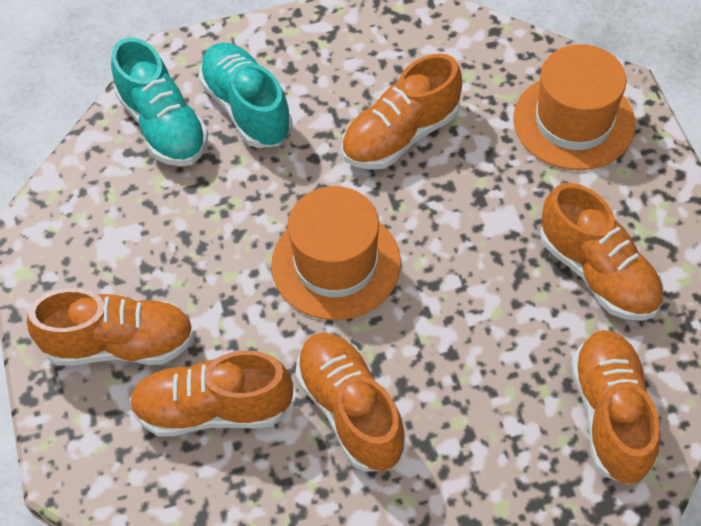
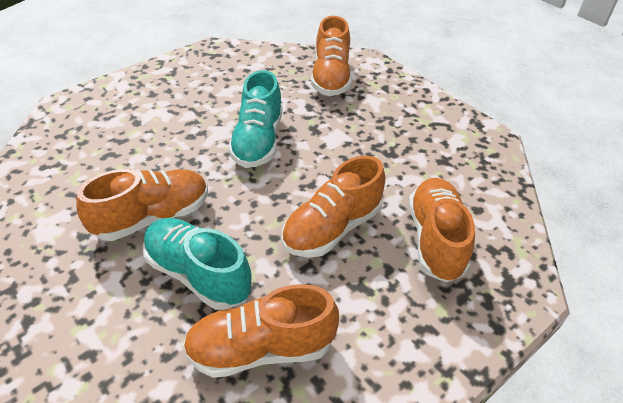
orange hat: [271,186,401,320] [513,44,636,170] = 2 -> none = 0
orange shoe: [27,288,195,365] [130,350,293,437] [295,333,406,472] [341,53,462,170] [540,183,664,321] [571,330,661,485] = 6 -> [76,169,208,241] [183,284,339,378] [281,156,385,258] [311,16,352,96] [409,178,475,283] = 5

